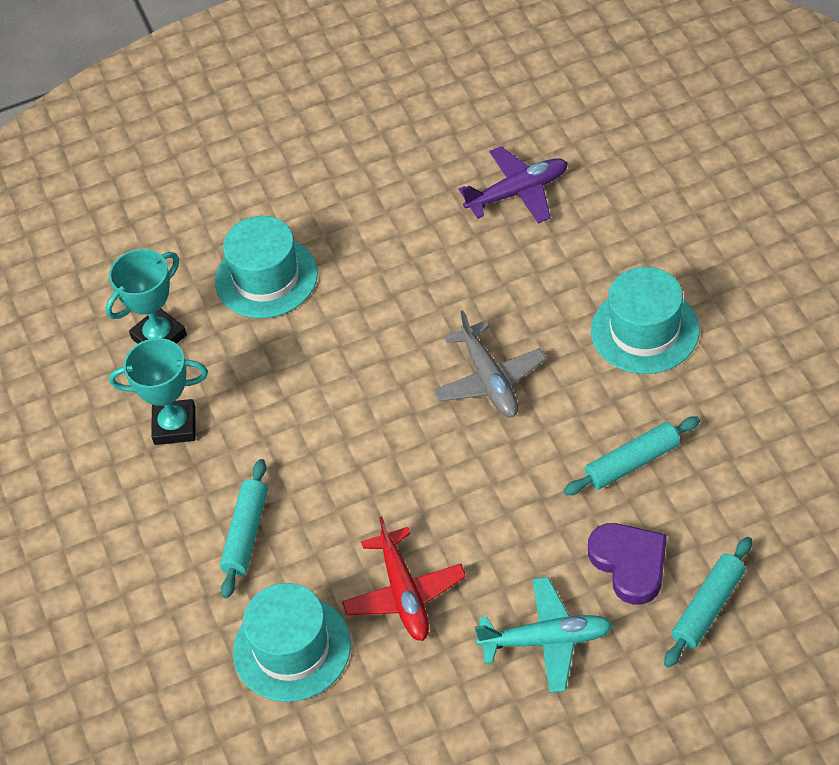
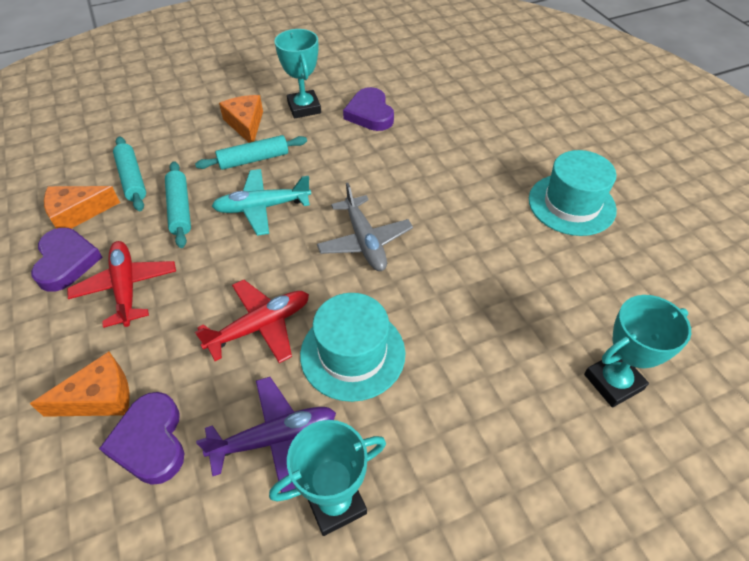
orange cheese: none = 0 -> [30,352,130,417] [44,186,120,229] [219,95,263,143] = 3
purple heart: [588,523,666,605] = 1 -> [31,228,103,292] [99,392,184,485] [343,87,394,131] = 3
red plane: [342,516,466,641] = 1 -> [67,241,176,328] [195,280,309,363] = 2
turquoise hat: [215,216,318,318] [233,583,351,702] [591,267,699,374] = 3 -> [300,293,405,402] [529,150,617,236] = 2
turquoise trophy: [106,249,187,344] [109,338,208,445] = 2 -> [269,420,386,536] [274,29,321,118] [584,295,691,407] = 3

